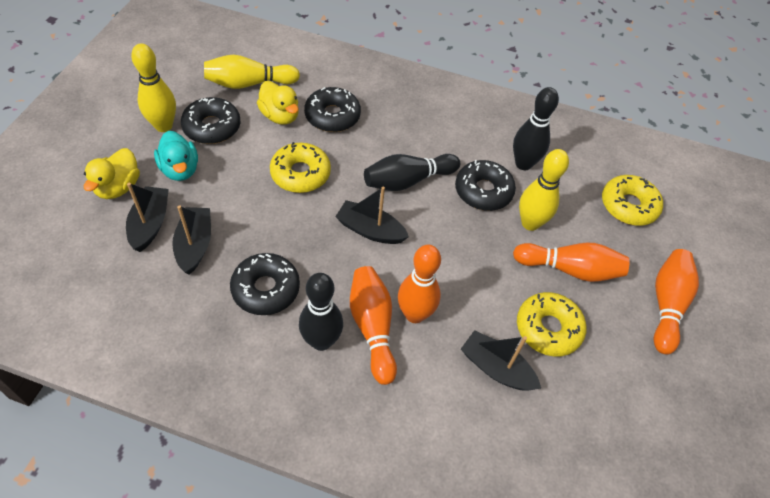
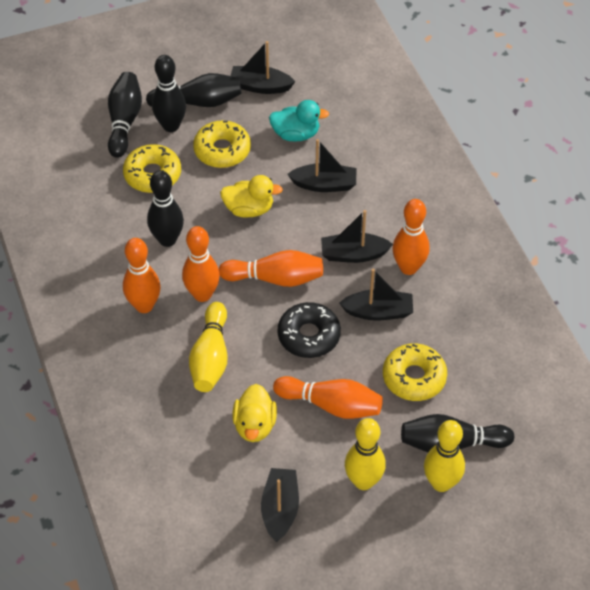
black boat: [126,183,169,252] [172,205,211,275] [335,187,409,244] [461,330,541,390] = 4 -> [230,41,296,94] [261,468,299,542] [287,139,356,192] [321,210,393,263] [339,269,413,321] = 5
black bowling pin: [299,273,343,351] [364,154,460,191] [513,87,559,170] = 3 -> [108,72,142,158] [146,73,241,107] [147,170,184,247] [152,55,186,132] [401,414,514,452] = 5
black donut: [181,97,240,144] [230,253,300,315] [304,87,361,132] [455,160,516,211] = 4 -> [278,302,341,358] = 1
orange bowling pin: [350,266,397,385] [398,245,441,323] [513,242,630,282] [654,249,699,355] = 4 -> [123,238,160,313] [182,226,220,302] [219,250,323,287] [273,376,383,419] [393,199,430,275] = 5

